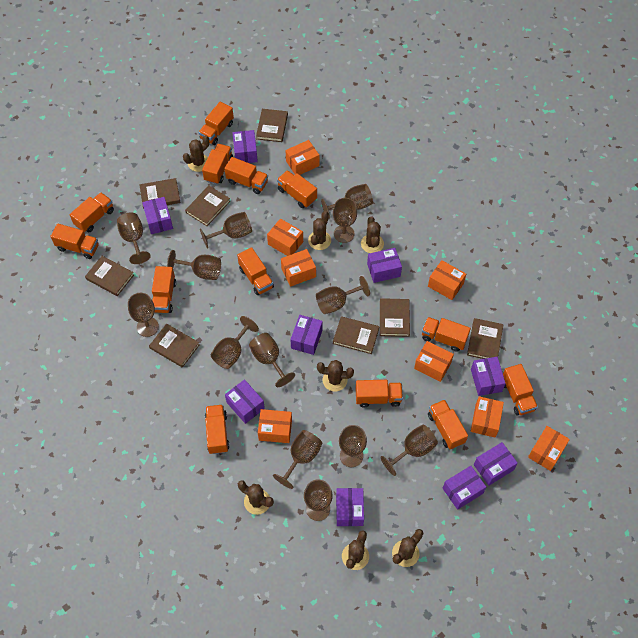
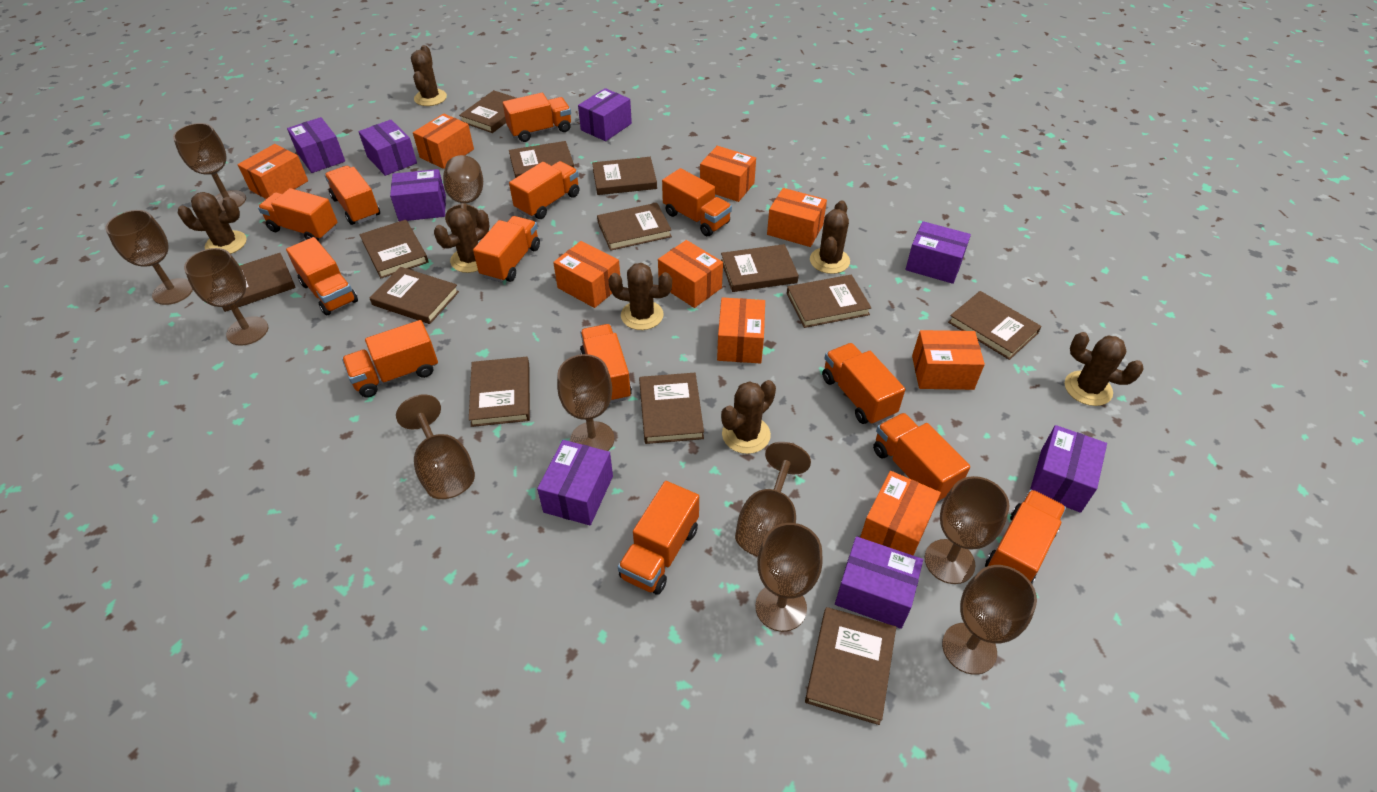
brown book: [85,256,134,296] [139,178,181,209] [149,324,199,368] [185,186,230,226] [256,109,288,142] [333,316,379,354] [380,298,410,337] [467,318,504,359] = 8 -> [222,253,296,312] [360,220,429,278] [369,267,459,324] [459,90,516,133] [469,357,530,427] [509,141,574,178] [592,157,657,195] [597,203,672,251] [639,373,704,444] [721,244,799,292] [787,274,871,328] [805,607,896,725] [948,291,1042,360] = 13
brown goblet: [117,212,150,264] [128,293,159,337] [167,250,221,280] [200,212,252,249] [211,316,259,369] [249,333,295,387] [273,430,323,489] [304,480,333,521] [316,276,370,314] [321,184,373,219] [333,198,357,243] [339,425,367,467] [380,425,438,476] = 13 -> [106,210,193,305] [173,123,246,211] [184,248,268,346] [396,394,475,499] [443,155,483,228] [557,354,615,451] [735,442,811,557] [755,523,823,632] [925,476,1010,584] [942,565,1037,675] = 10
orange box: [258,409,292,443] [267,219,303,256] [281,249,316,287] [285,140,319,175] [414,341,454,382] [428,260,466,300] [471,396,504,438] [528,426,570,471] = 8 -> [237,144,308,199] [413,113,474,169] [553,241,620,308] [658,240,723,308] [700,146,756,202] [717,297,765,363] [767,188,827,247] [860,471,941,556] [912,330,985,390] = 9
purple box: [142,197,173,234] [225,379,265,424] [233,130,258,163] [290,315,323,355] [336,488,364,526] [367,248,402,283] [443,466,486,510] [471,357,506,396] [474,442,518,486] = 9 -> [287,117,345,173] [358,120,417,176] [390,169,446,221] [537,440,613,525] [578,88,632,141] [835,536,923,629] [905,221,971,284] [1030,425,1107,513] = 8

